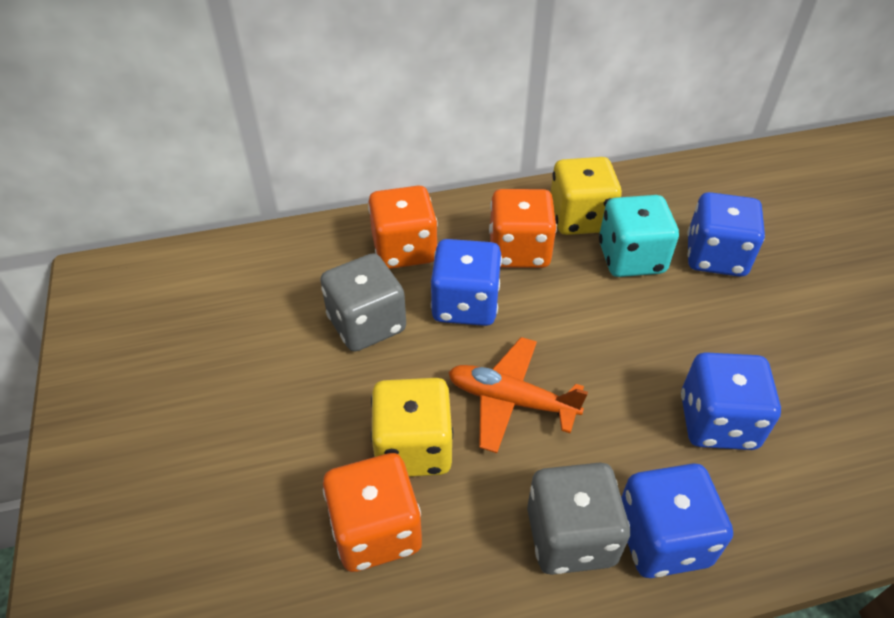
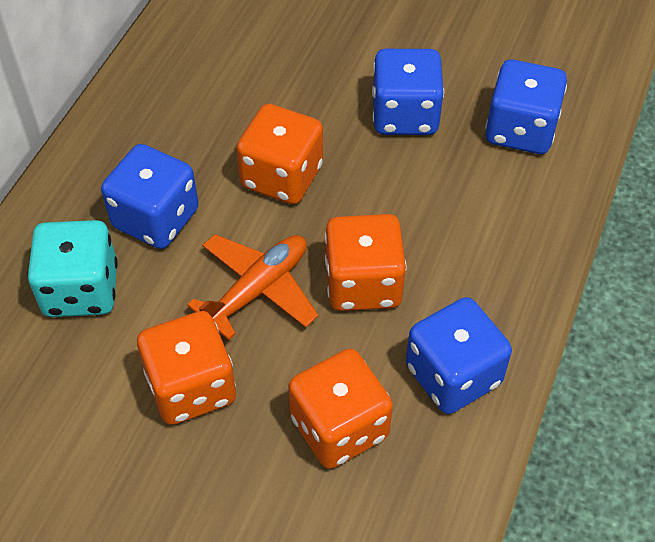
grey dice: [320,253,406,352] [527,463,630,575] = 2 -> none = 0
orange dice: [323,453,422,572] [368,185,438,269] [489,189,557,268] = 3 -> [137,311,236,425] [237,104,323,204] [288,349,393,469] [325,214,407,311] = 4
yellow dice: [371,378,453,477] [551,157,622,235] = 2 -> none = 0

